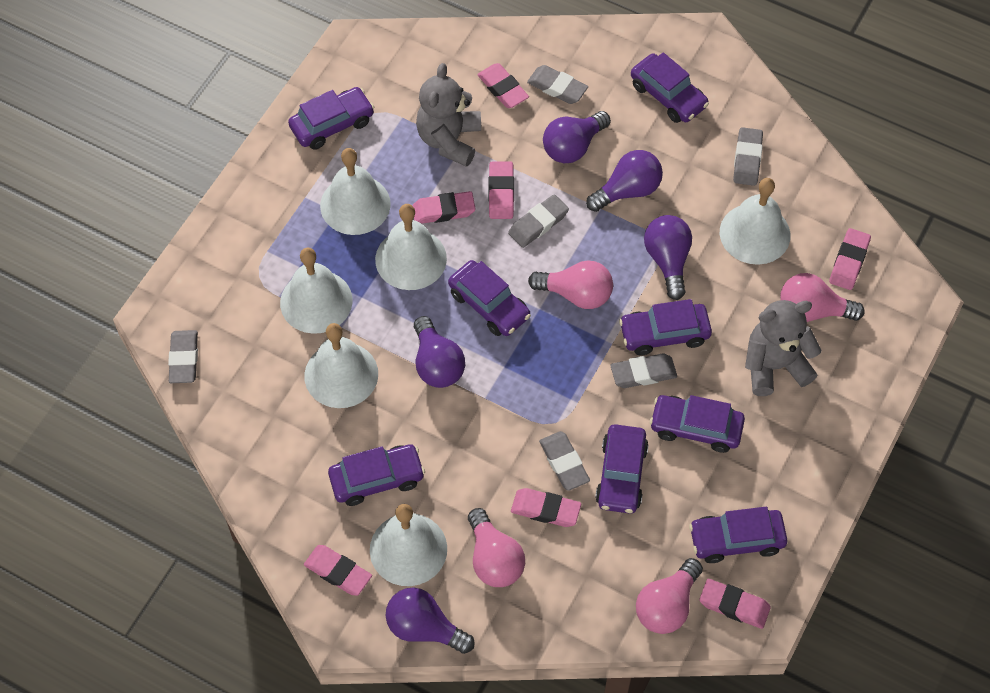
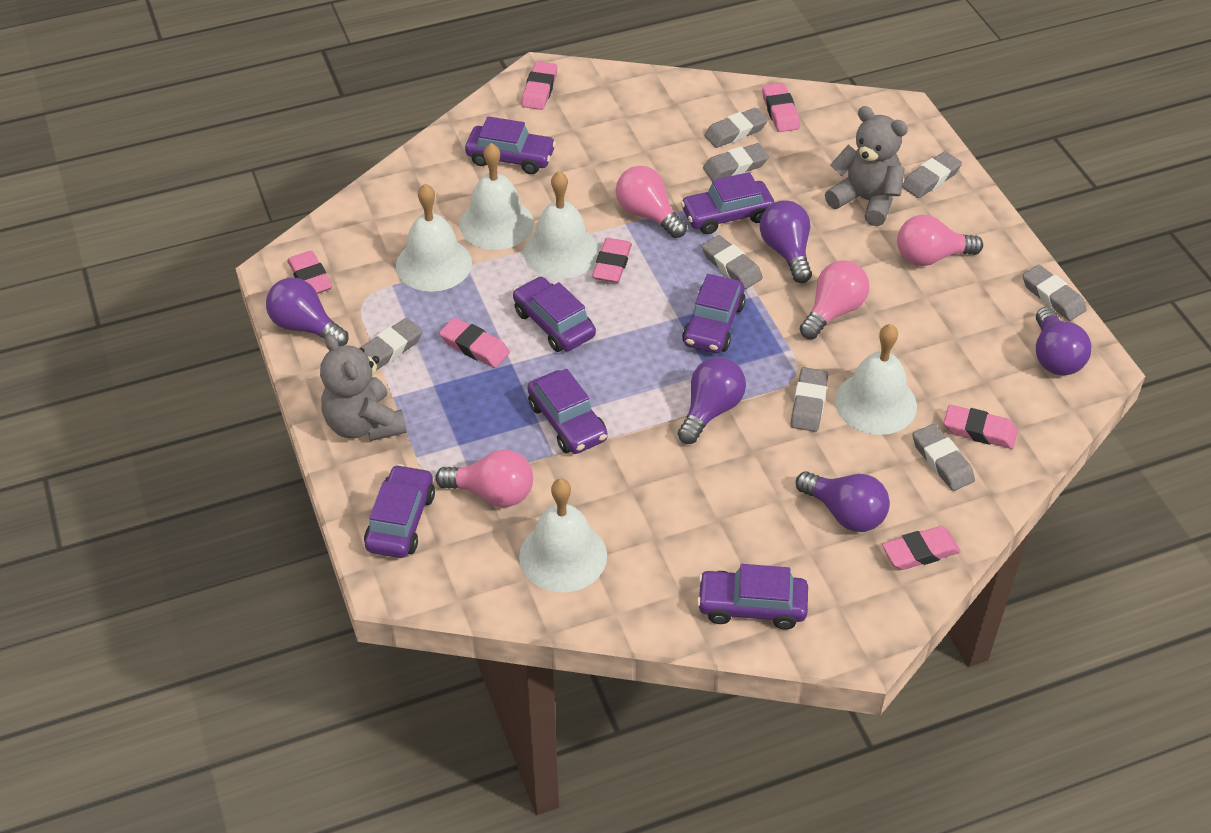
grey eraser: [168,330,198,383] [508,194,569,248] [527,65,588,104] [539,431,590,491] [610,354,677,388] [733,127,763,186] = 6 -> [361,318,422,370] [702,235,763,289] [703,143,769,180] [704,108,768,148] [790,367,828,432] [902,151,962,198] [912,424,975,491] [1022,265,1086,321] = 8
purple car: [288,87,374,149] [328,444,425,506] [448,260,531,336] [595,424,649,514] [619,299,712,356] [631,52,709,123] [650,395,745,453] [689,507,787,563] = 8 -> [364,464,435,558] [465,116,556,174] [513,276,596,352] [528,369,608,454] [680,172,774,234] [682,274,746,353] [697,564,808,630] = 7
white bell: [280,248,353,334] [304,323,378,408] [320,148,391,235] [370,504,447,586] [375,204,447,290] [720,178,791,265] = 6 -> [396,184,472,292] [459,143,534,250] [519,479,607,593] [524,171,599,279] [835,324,917,435] = 5

